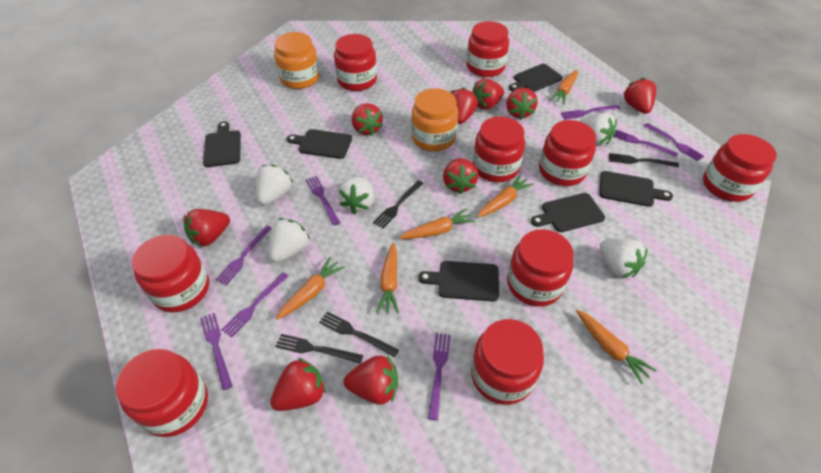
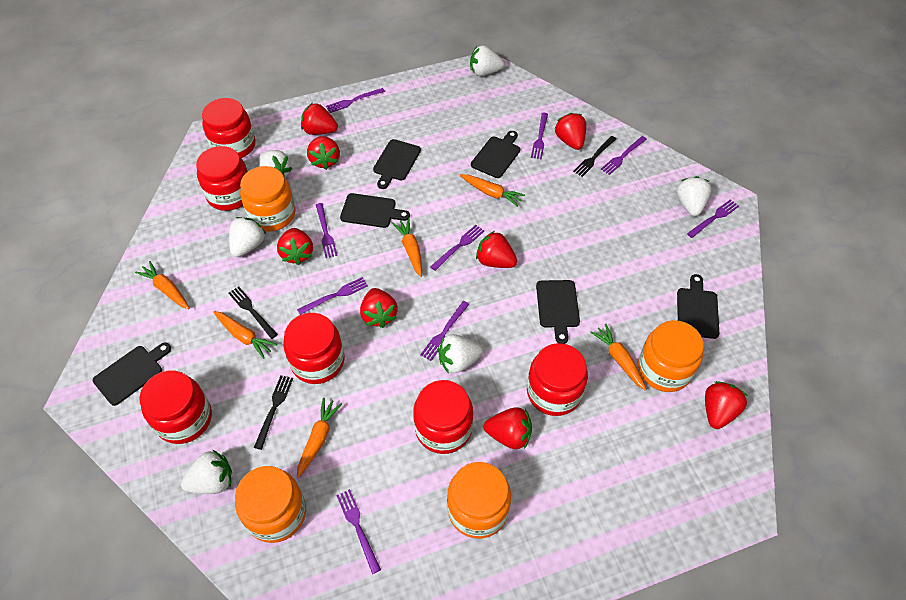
black fork: [275,334,363,364] [319,312,399,357] [373,180,424,229] [609,153,679,167] = 4 -> [229,286,278,339] [254,375,293,450] [573,136,617,177] = 3
orange jar: [274,32,320,89] [411,88,458,151] = 2 -> [235,466,306,543] [240,166,296,232] [447,462,511,539] [638,320,704,392] = 4
purple fork: [200,313,232,390] [216,225,272,286] [221,272,289,338] [306,176,340,226] [428,333,451,420] [560,105,620,120] [613,130,678,157] [644,123,704,161] = 8 -> [297,277,368,315] [316,203,337,258] [326,88,385,113] [336,489,381,574] [420,301,469,361] [430,225,484,271] [531,113,548,159] [601,136,647,175] [687,199,739,238] = 9
red jar: [116,349,208,437] [132,235,209,312] [334,34,377,91] [467,21,509,77] [471,319,544,405] [473,117,525,182] [507,229,574,307] [539,120,596,186] [703,134,777,202] = 9 -> [139,370,212,444] [196,146,248,211] [202,98,255,158] [283,313,344,384] [413,380,473,454] [527,343,588,416] = 6
red strawberry: [183,209,230,247] [270,358,326,411] [344,355,398,405] [352,103,383,136] [443,158,478,194] [451,88,478,124] [473,78,504,110] [506,87,538,120] [623,78,656,114] = 9 -> [277,228,313,265] [301,103,338,135] [307,136,340,170] [360,288,398,328] [476,231,517,268] [484,407,532,449] [554,113,586,150] [705,381,747,429] = 8
white strawberry: [256,165,293,205] [269,218,310,263] [338,177,374,214] [580,113,617,145] [600,239,648,278] = 5 -> [181,450,232,494] [229,217,266,257] [258,150,292,178] [438,334,483,373] [470,45,504,76] [676,176,712,216] = 6

